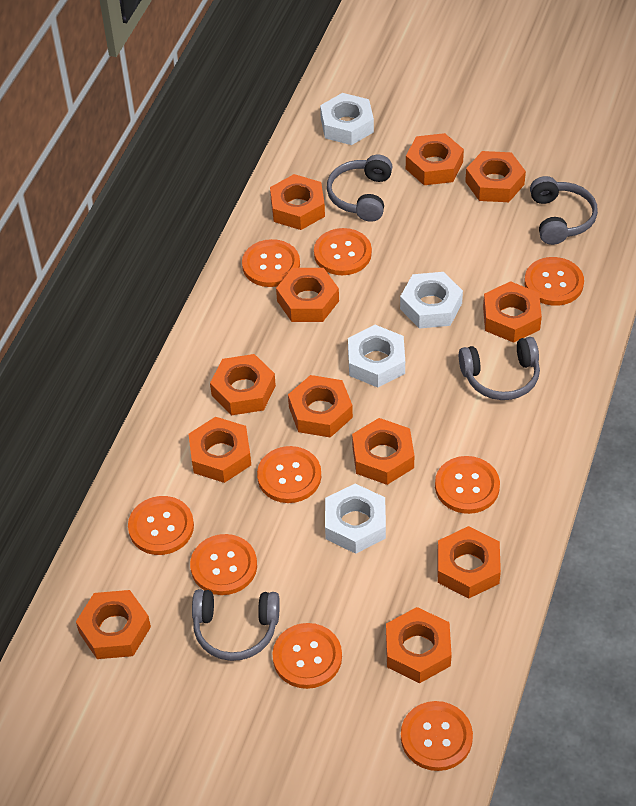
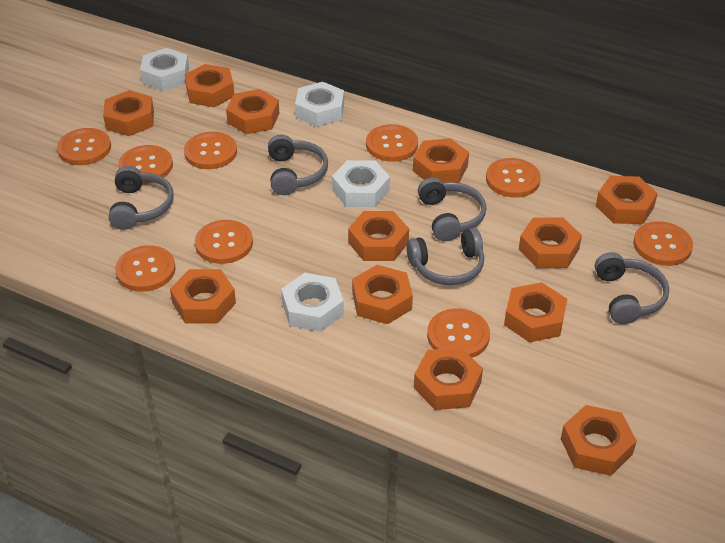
grey headphones: [192,589,280,661] [327,155,393,222] [459,337,540,400] [530,176,598,245] = 4 -> [109,166,174,230] [268,135,328,195] [407,228,484,285] [418,177,486,241] [595,252,669,324] = 5

